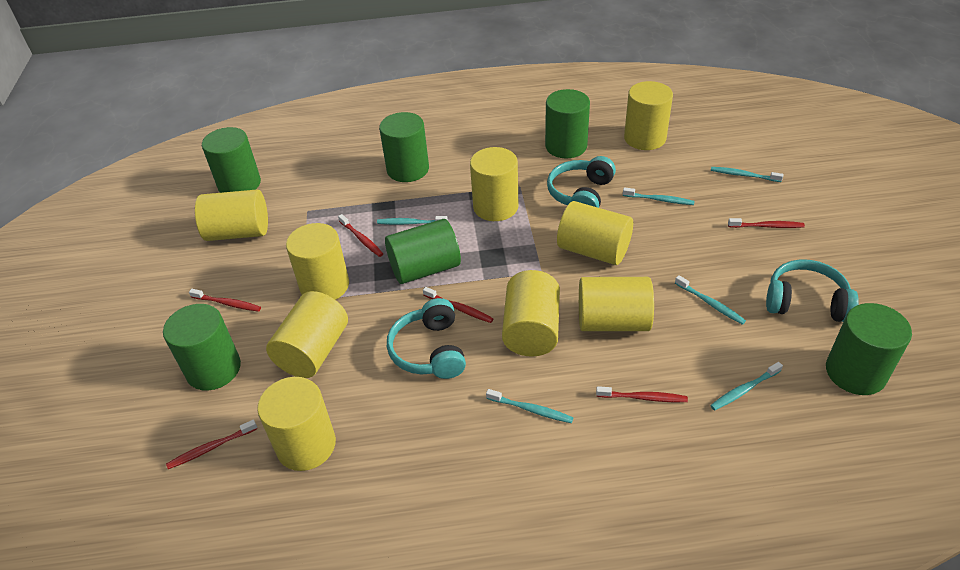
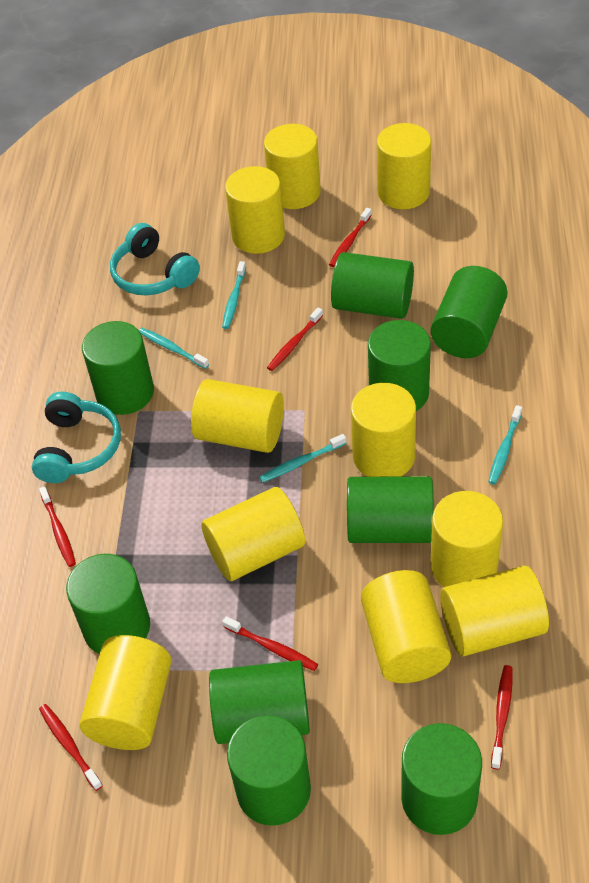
green cylinder: [163,304,241,391] [202,127,261,193] [379,112,429,182] [385,219,461,284] [545,89,590,158] [826,303,912,395] = 6 -> [66,554,150,654] [82,321,154,415] [209,660,310,744] [227,715,311,826] [331,252,414,319] [347,476,434,543] [368,320,431,411] [401,723,482,835] [431,266,508,358] = 9
turquoise headphones: [387,298,466,379] [547,156,616,208] [766,259,859,322] = 3 -> [32,392,121,483] [110,223,200,295] = 2
turquoise toothbrush: [377,216,448,225] [486,389,574,423] [623,187,694,205] [675,275,746,325] [710,362,783,410] [711,167,783,182] = 6 -> [139,328,209,369] [222,261,246,329] [259,434,347,483] [488,405,522,485] = 4
yellow cylinder: [195,190,268,241] [257,377,336,471] [266,291,348,378] [286,223,349,300] [470,147,518,221] [502,270,560,356] [557,201,633,265] [579,277,654,331] [624,81,673,150] = 9 -> [80,635,172,750] [191,379,284,453] [201,487,305,581] [225,166,285,254] [264,124,321,209] [351,383,416,477] [361,570,451,683] [377,123,431,209] [431,491,503,587] [440,566,549,657] = 10

